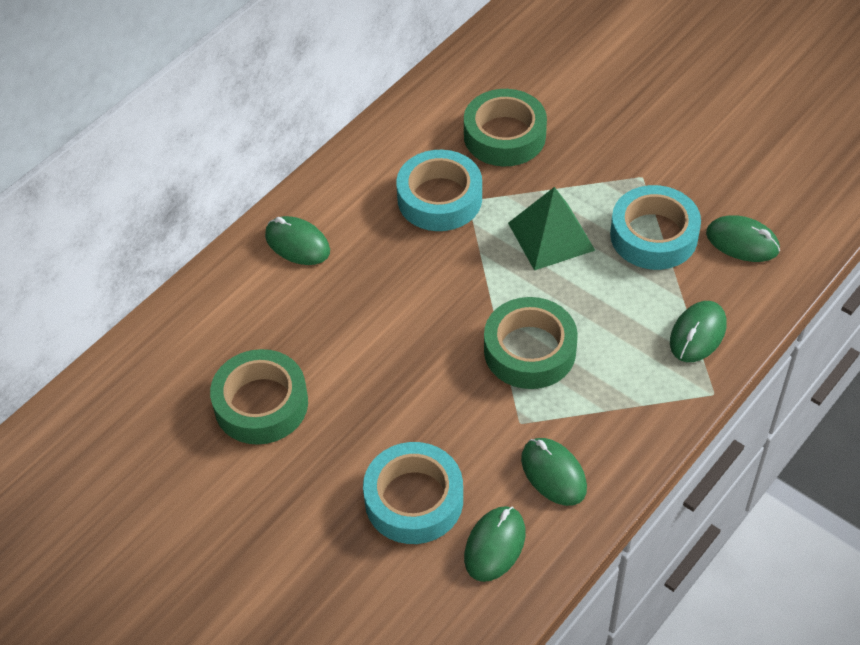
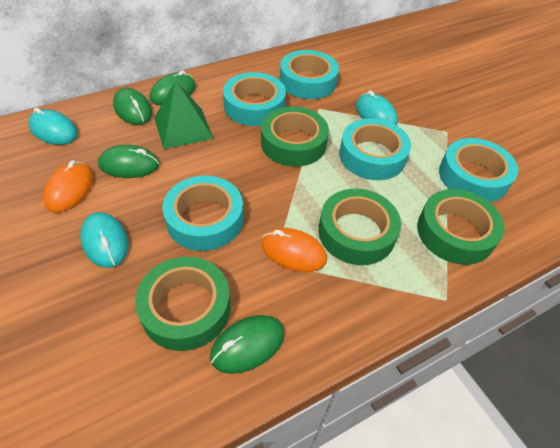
green mouse: [265,216,330,265] [464,506,526,582] [521,438,587,506] [670,301,726,362] [706,215,780,262] = 5 -> [98,145,159,178] [113,88,152,125] [150,71,196,105] [210,315,284,374] = 4
green tape: [210,349,308,445] [464,89,547,166] [484,297,578,389] = 3 -> [135,257,231,351] [261,106,329,167] [318,189,401,265] [417,189,505,265] = 4
orange mouse: none = 0 -> [43,160,93,212] [261,228,327,272] = 2
turquoise mouse: none = 0 -> [29,108,78,145] [80,212,129,268] [356,91,397,125] = 3
turquoise tape: [363,442,463,544] [396,150,482,231] [610,185,701,270] = 3 -> [162,176,243,251] [223,72,286,126] [280,50,339,99] [339,118,411,180] [439,138,518,202] = 5

